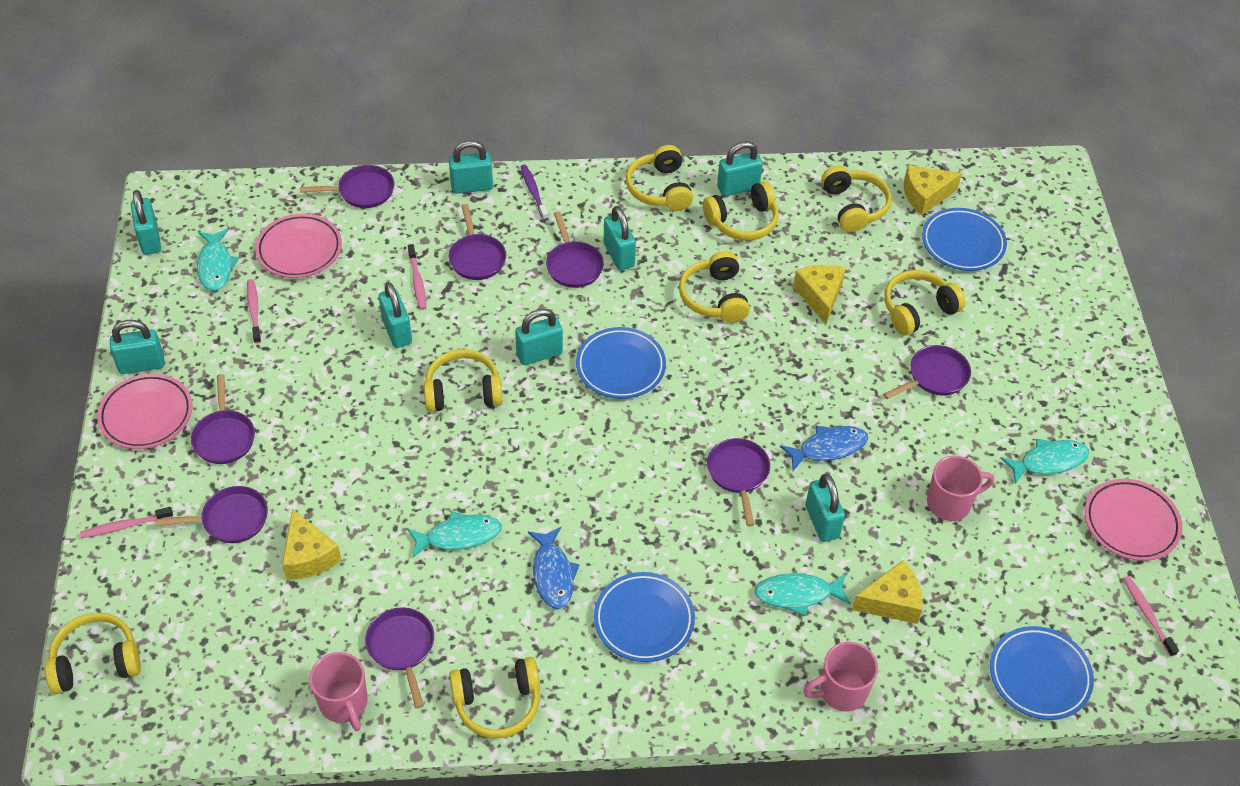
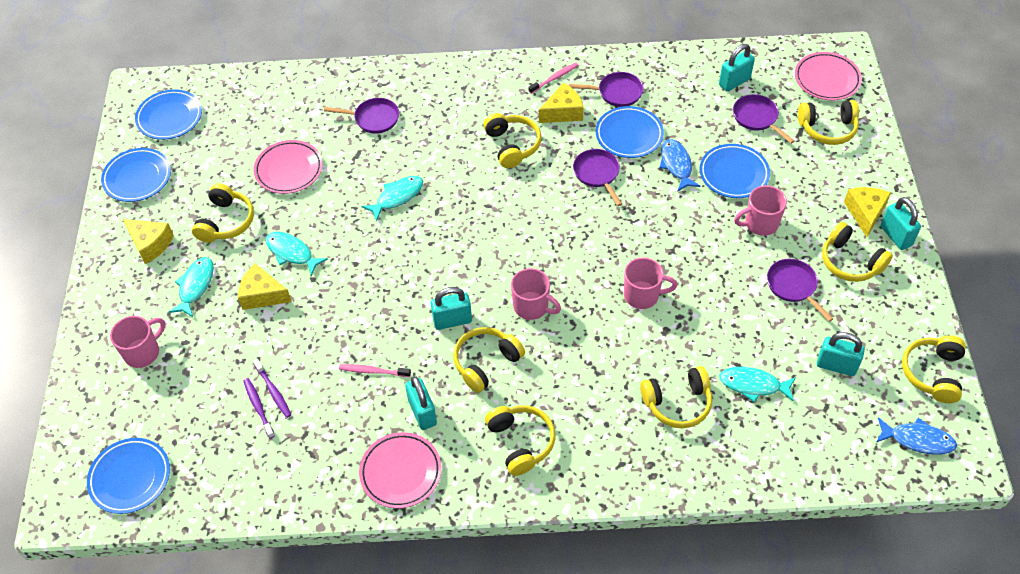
blue plate: [576,327,666,399] [594,572,695,662] [922,208,1007,271] [990,626,1094,720] = 4 -> [87,438,170,514] [101,148,171,202] [135,89,202,140] [596,106,664,158] [700,144,770,198] = 5
pink mug: [309,652,368,731] [803,642,878,711] [927,456,994,521] = 3 -> [110,316,165,368] [511,268,561,320] [624,257,678,309] [734,185,787,236] = 4
pink toothbrush: [80,507,173,538] [247,279,261,344] [408,244,426,310] [1123,576,1179,657] = 4 -> [339,364,411,377] [528,62,578,94] = 2
purple pan: [155,486,268,543] [191,374,255,464] [300,165,394,208] [365,607,434,708] [449,204,506,280] [546,211,604,288] [707,438,770,526] [883,345,971,399] = 8 -> [324,98,399,134] [569,72,644,107] [573,149,622,206] [733,94,794,144] [767,259,833,322] = 5
purple toothbrush: [520,164,549,220] = 1 -> [243,378,275,438] [253,359,292,418] = 2
turquoise padlock: [110,320,164,374] [131,190,161,255] [379,282,412,348] [449,140,493,194] [515,308,563,365] [604,206,636,270] [717,141,763,196] [805,474,845,542] = 8 -> [405,376,437,430] [431,287,472,330] [719,44,755,92] [817,332,865,376] [881,197,921,250] = 5

